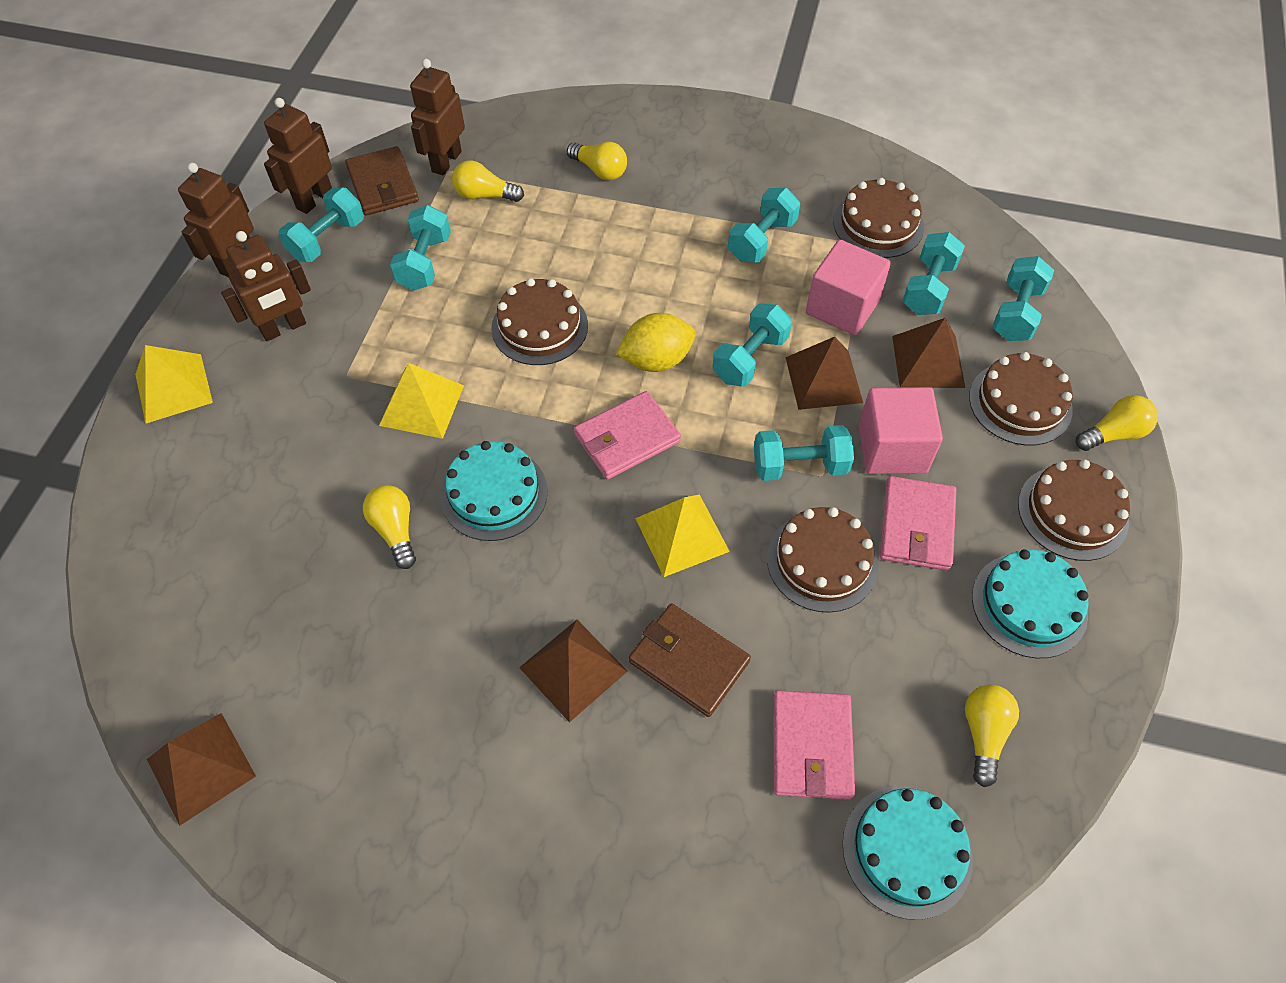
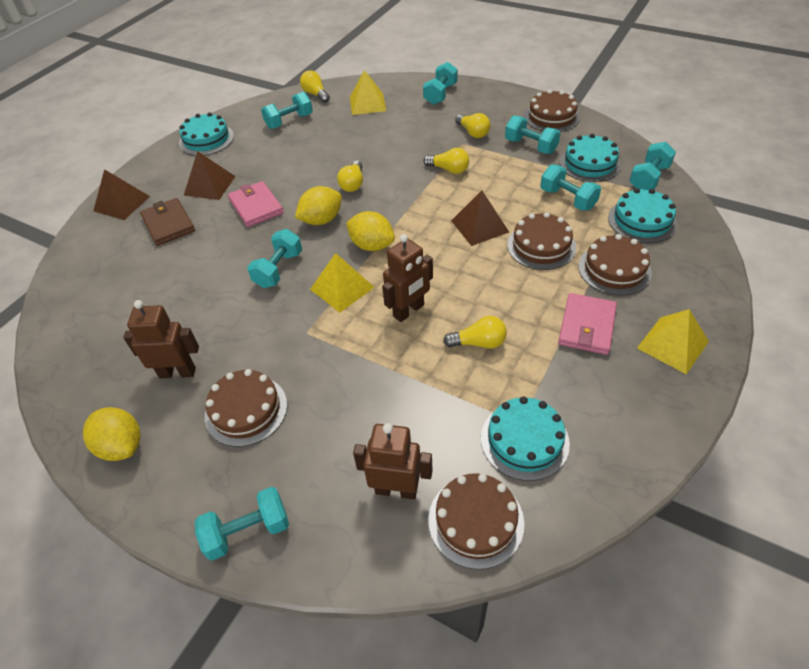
brown pyramid: [147,713,256,826] [519,620,628,723] [785,337,863,410] [892,318,965,388] = 4 -> [93,169,150,220] [184,151,236,200] [451,190,509,246] = 3
brown robot: [178,163,254,277] [221,231,311,341] [264,98,332,214] [410,59,465,175] = 4 -> [123,300,199,379] [353,423,432,499] [382,234,433,322] = 3
brown wallet: [345,146,419,216] [629,603,751,717] = 2 -> [140,198,195,246] = 1
pink cube: [806,239,891,335] [859,387,943,474] = 2 -> none = 0
pink wallet: [574,391,681,480] [773,690,855,800] [880,476,956,571] = 3 -> [228,181,284,227] [558,293,617,355] = 2
turquoise cake: [440,441,548,541] [842,786,973,920] [972,550,1088,658] = 3 -> [179,112,234,156] [481,396,570,481] [559,134,621,182] [608,188,677,243] = 4
yellow lemon: [616,313,696,372] = 1 -> [83,407,141,461] [295,186,342,225] [346,211,395,251] = 3

